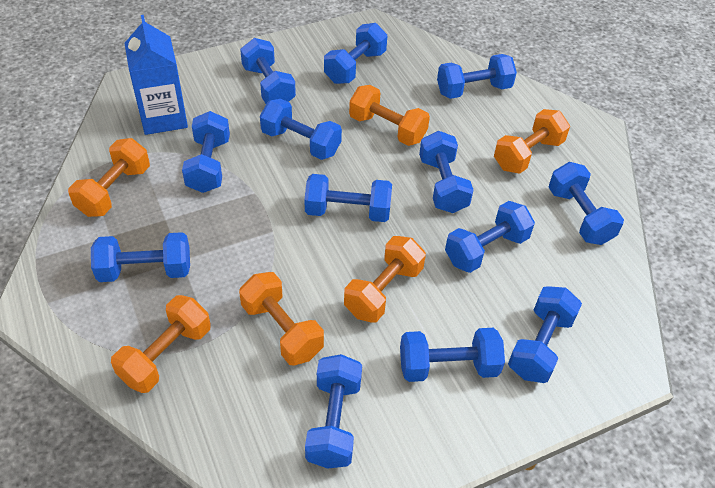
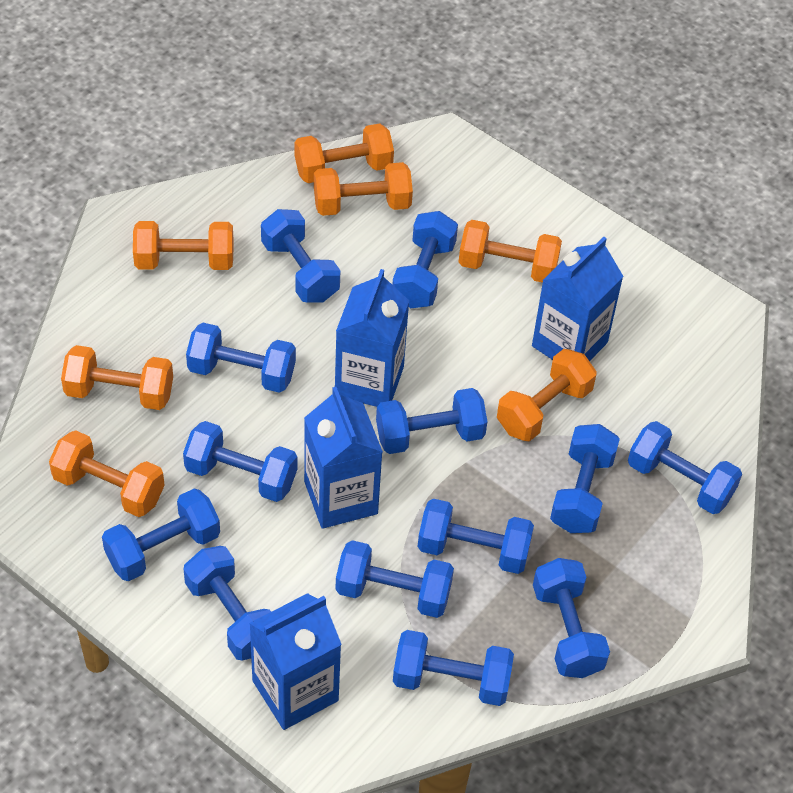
blue carton: [124,15,188,135] = 1 -> [249,593,342,730] [304,387,383,529] [335,269,409,407] [532,237,624,361] = 4
orange dumbbell: [68,138,150,217] [111,295,211,393] [239,272,324,365] [344,236,426,323] [349,85,430,146] [494,109,570,174] = 6 -> [49,430,165,517] [61,345,173,410] [133,221,233,270] [295,123,394,183] [314,162,413,216] [459,220,562,283] [497,349,597,442] = 7

